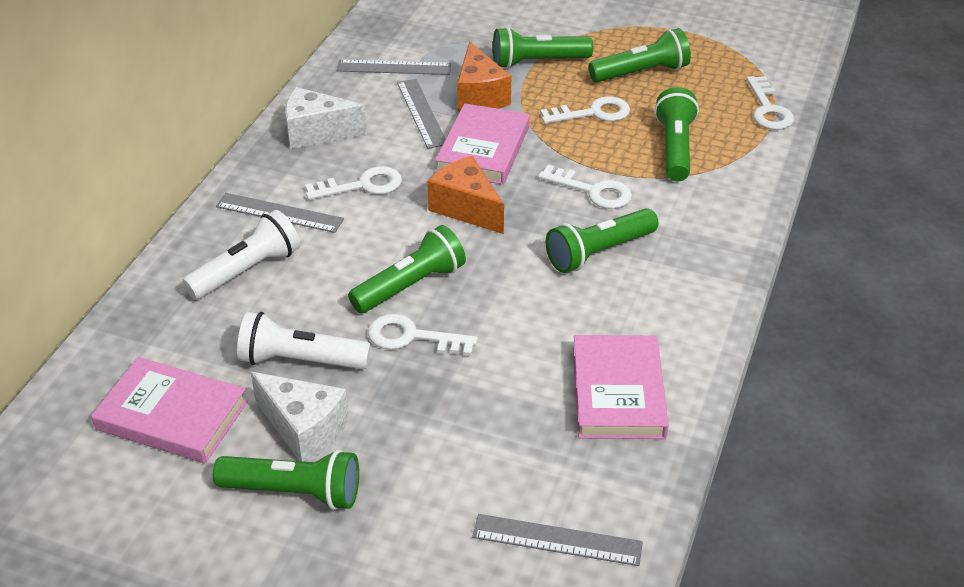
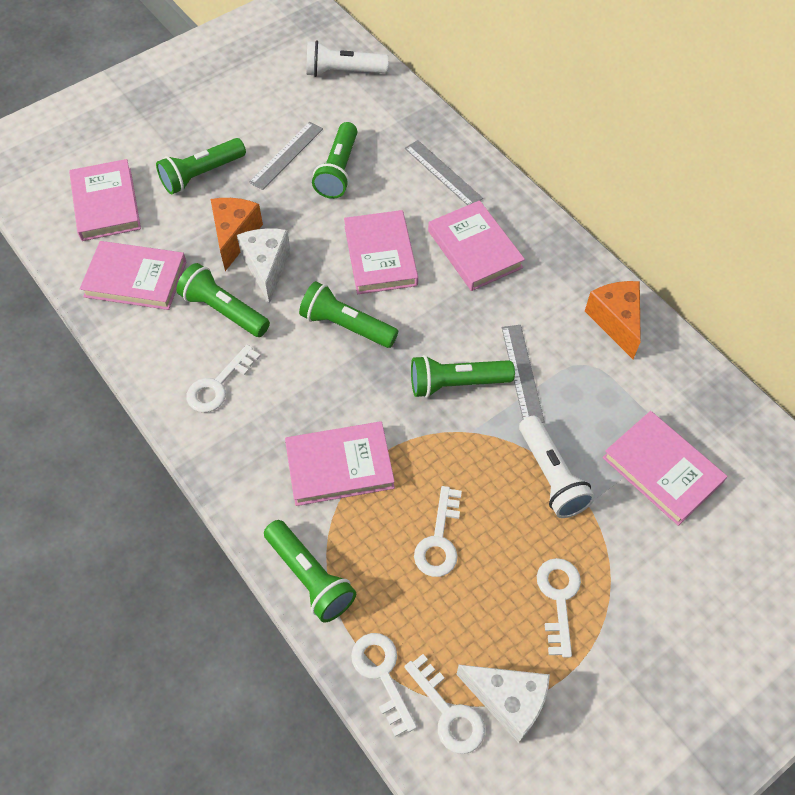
grey ruler: [216,193,344,233] [337,59,451,75] [397,79,446,149] [472,514,643,566] = 4 -> [249,122,323,190] [405,140,483,205] [502,325,545,423] = 3
pink book: [91,357,248,463] [435,103,530,185] [573,335,669,439] = 3 -> [69,159,141,241] [80,241,186,310] [285,421,395,506] [344,210,418,294] [428,200,525,291] [603,411,727,526] = 6

